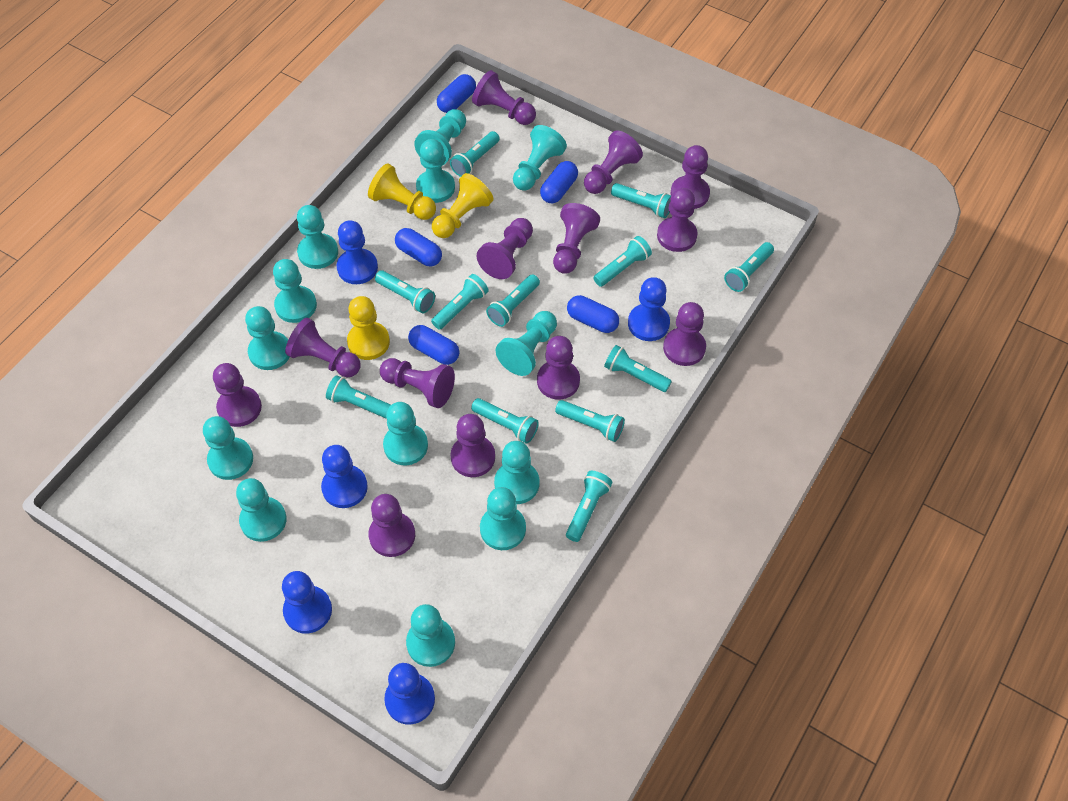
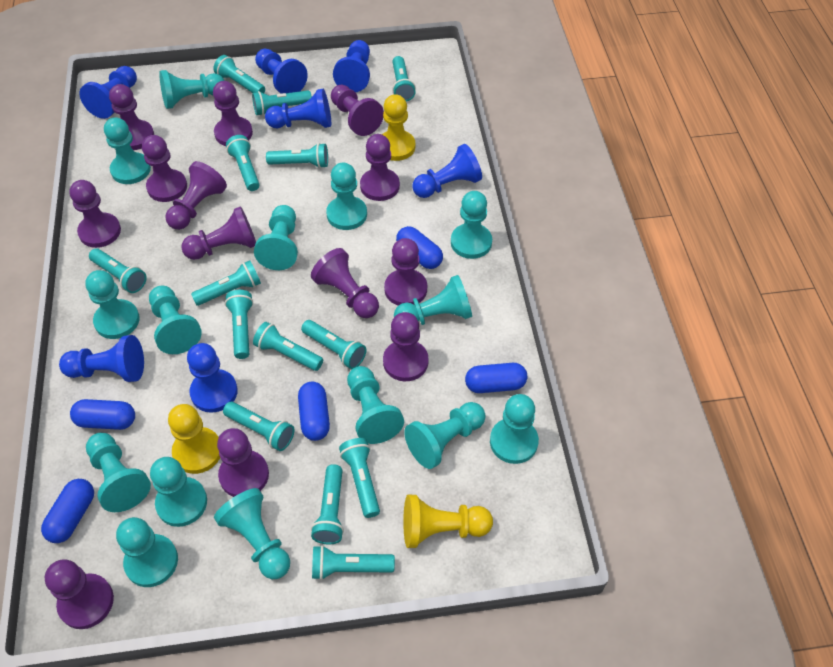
blue pawn: [282,571,332,634] [321,445,368,508] [337,220,378,284] [384,663,435,725] [628,277,670,341] = 5 -> [59,335,144,382] [79,66,137,119] [187,343,238,413] [255,49,308,94] [265,89,331,129] [333,40,370,92] [412,144,482,198] = 7
turquoise flashlight: [326,375,391,419] [375,270,435,313] [431,274,489,330] [450,131,500,177] [471,398,539,443] [486,274,540,327] [555,400,625,442] [566,471,613,542] [594,236,652,287] [604,345,672,392] [611,183,671,218] [724,242,774,292] = 12 -> [89,248,147,293] [191,261,261,306] [213,55,265,93] [223,402,295,451] [225,290,253,359] [226,135,260,191] [252,90,312,115] [253,322,323,371] [266,143,328,168] [301,320,366,369] [311,464,344,544] [312,545,395,580] [339,438,380,518] [392,56,416,102] = 14
turquoise pawn: [203,416,253,480] [236,478,287,542] [245,306,290,370] [273,259,317,323] [297,205,338,269] [383,402,428,465] [406,604,455,667] [414,109,466,165] [416,139,455,203] [480,487,526,550] [494,441,539,504] [496,311,557,376] [513,125,567,191] = 13 -> [85,270,140,339] [86,433,151,512] [104,117,151,184] [116,517,178,587] [149,286,202,354] [150,457,207,527] [159,70,225,109] [214,488,290,579] [254,205,298,270] [326,162,367,230] [347,366,404,444] [394,275,472,325] [404,402,486,469] [451,191,492,259] [490,394,539,464] = 15

